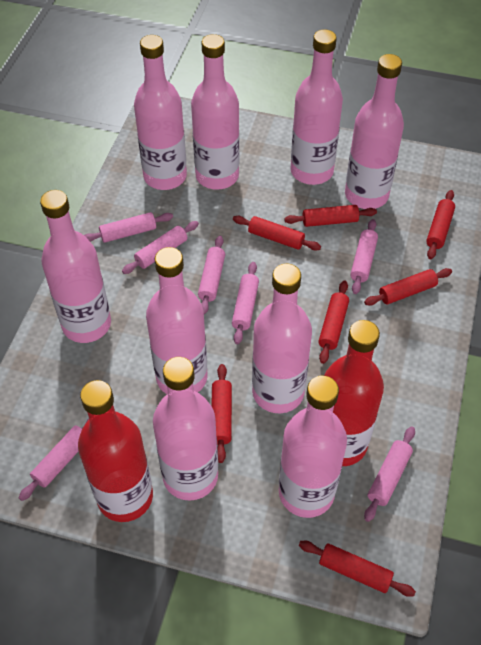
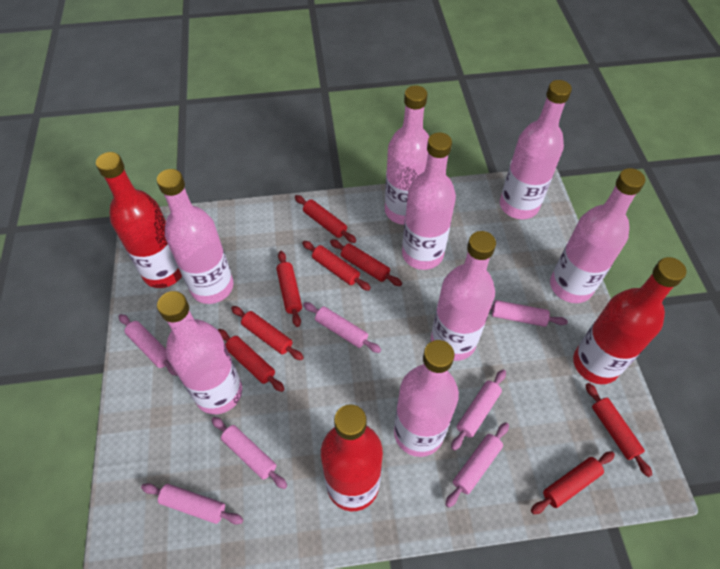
pink bottle: [40,190,111,343] [134,35,187,190] [146,247,208,394] [153,357,218,501] [191,34,239,190] [252,264,312,413] [279,376,347,518] [291,29,343,185] [345,54,404,209] = 9 -> [157,169,234,304] [157,291,242,414] [385,86,429,225] [394,340,459,457] [402,132,456,270] [431,231,496,361] [500,80,572,219] [550,168,645,303] = 8
red bottle: [78,380,153,522] [324,320,384,466] = 2 -> [96,152,182,288] [321,404,383,511] [573,257,686,384] = 3
red rolling pin: [211,364,232,463] [233,216,321,251] [284,205,377,227] [299,541,416,597] [318,281,349,364] [364,268,452,306] [426,190,455,259] = 7 -> [218,329,284,392] [231,306,304,360] [276,251,302,327] [295,195,356,243] [302,241,371,291] [330,239,402,286] [531,451,615,514] [586,383,652,477] = 8

